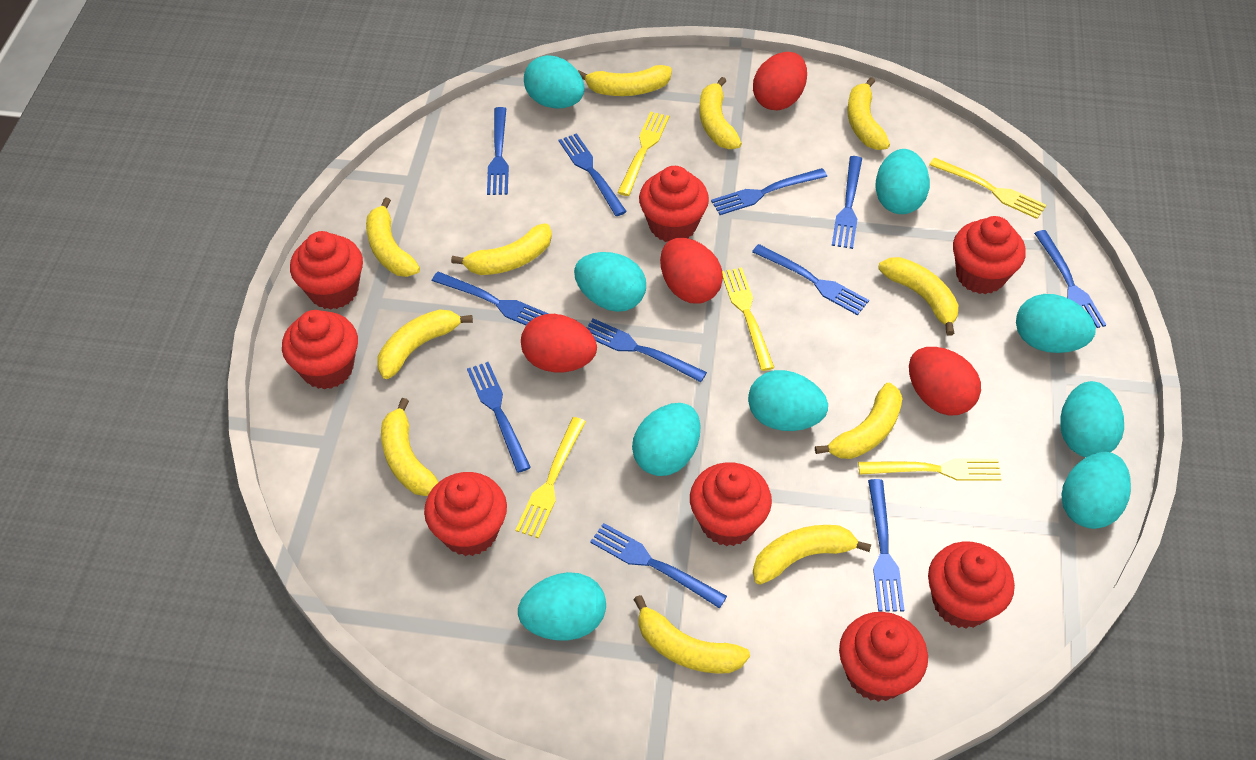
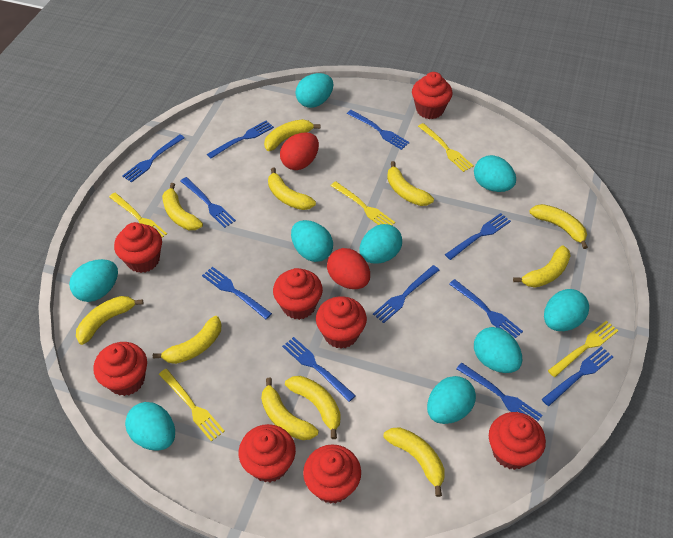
red egg: [521,314,597,373] [660,238,723,303] [753,52,807,110] [909,347,981,416] = 4 -> [280,132,319,170] [327,248,370,289] = 2

